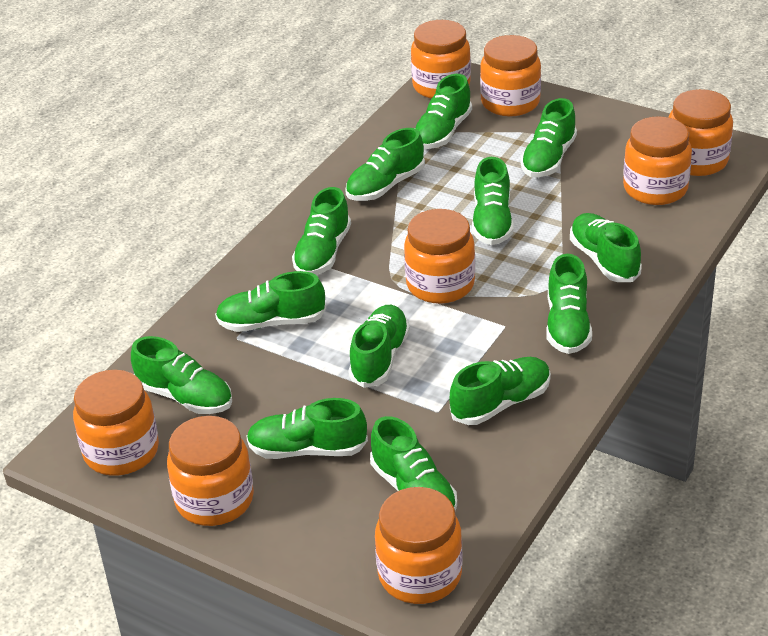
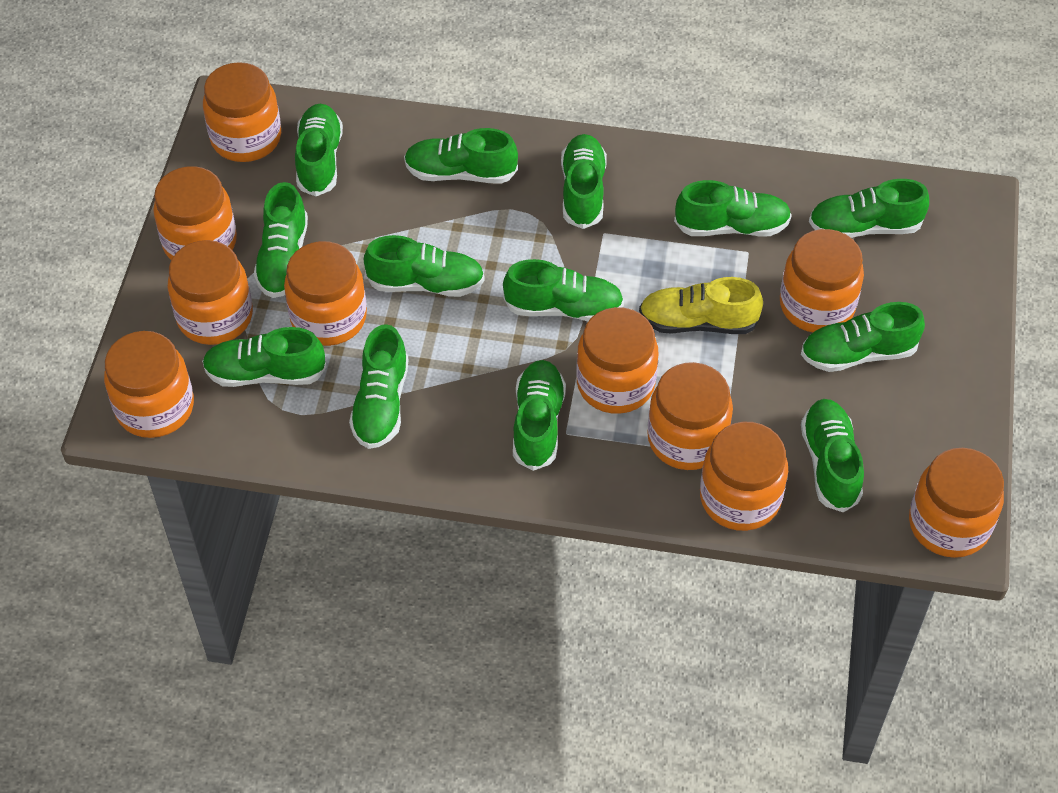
orange jar: [73,370,159,476] [167,416,254,526] [375,487,462,604] [404,209,475,304] [411,20,471,99] [480,35,541,116] [623,116,692,205] [668,89,733,176] = 8 -> [104,331,194,438] [153,166,237,260] [168,240,253,345] [203,62,281,162] [284,241,367,346] [576,307,658,414] [647,362,733,470] [700,422,788,531] [780,229,864,332] [909,448,1004,558] = 10
yellow shoe: none = 0 -> [639,277,763,334] = 1

